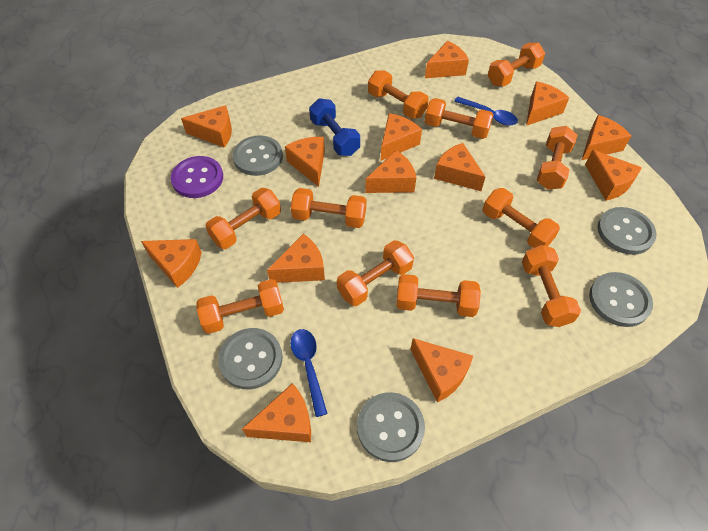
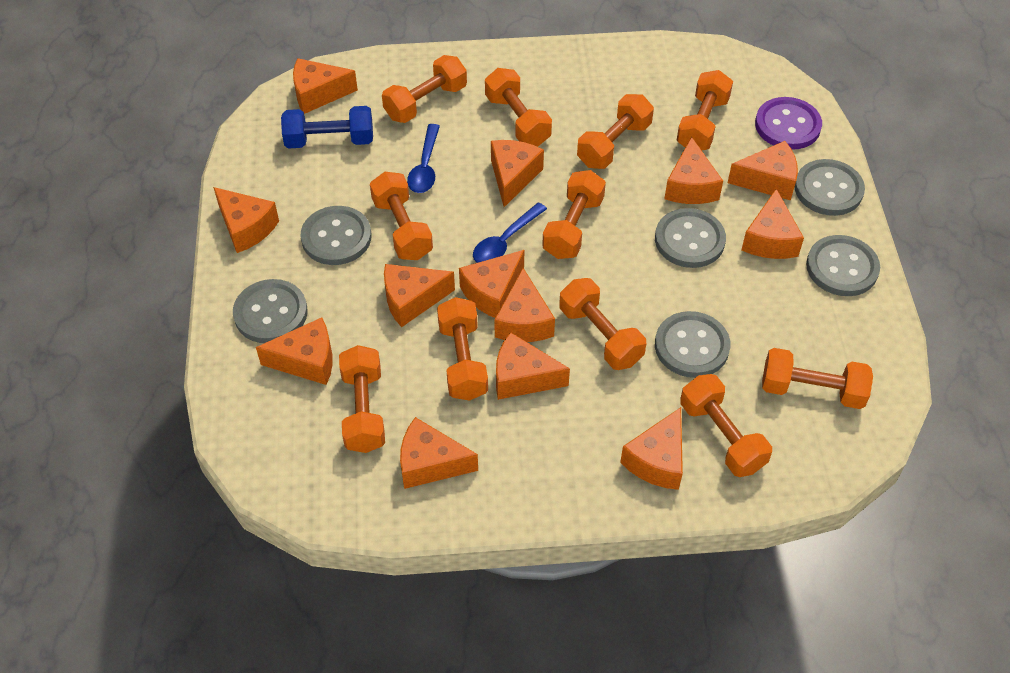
grey button: [218,328,283,389] [233,135,283,176] [357,392,425,462] [589,272,653,327] [598,207,657,255] = 5 -> [233,279,308,343] [300,206,371,265] [655,208,726,268] [655,311,730,378] [795,159,865,216] [806,235,880,296] = 6

